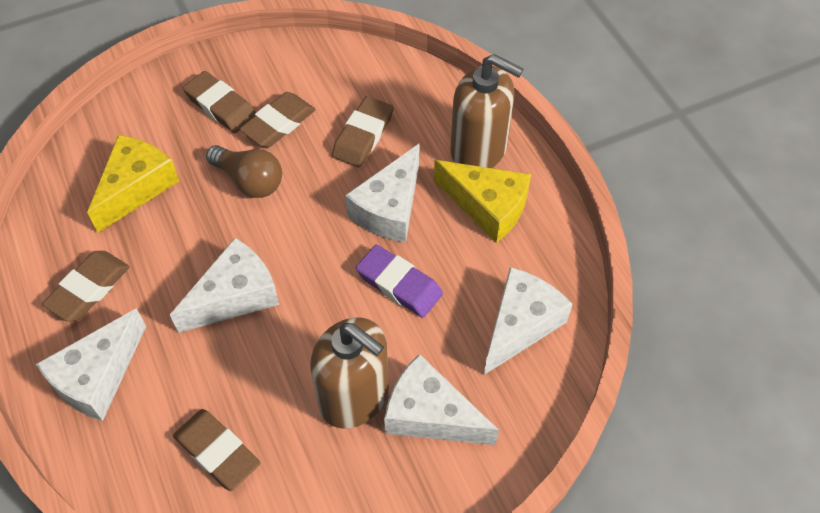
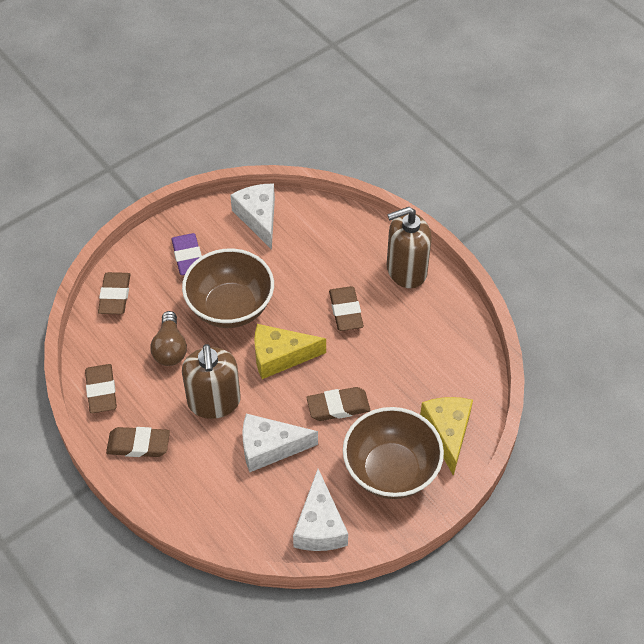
brown bowl: none = 0 -> [182,248,274,328] [343,407,444,499] = 2
white cheese: [36,308,146,421] [170,238,279,333] [345,144,419,243] [384,354,499,445] [484,267,572,375] = 5 -> [230,183,275,250] [242,414,318,472] [293,469,348,551] = 3

